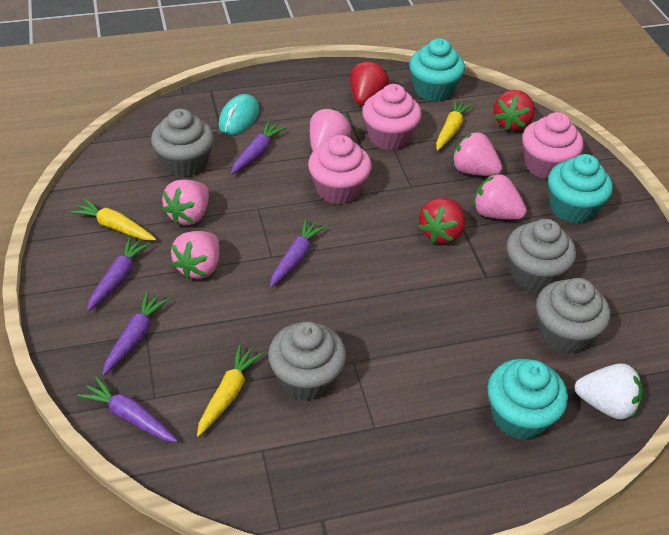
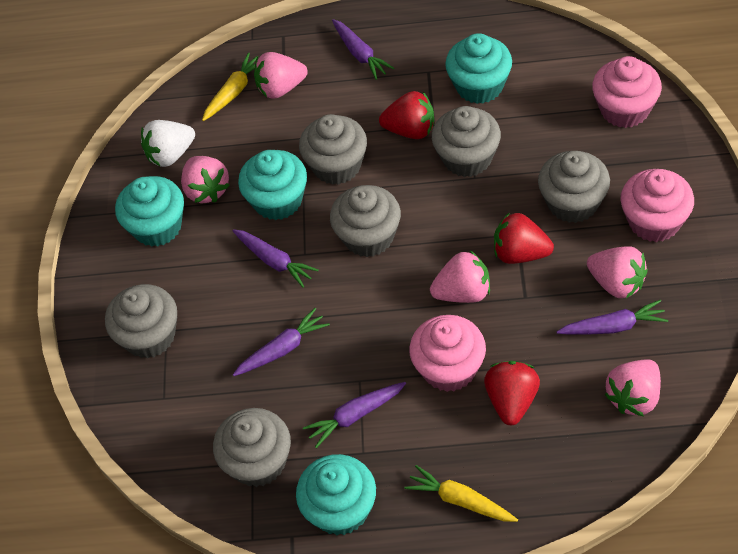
grey cupcake: [151,109,214,177] [268,321,346,401] [507,219,576,292] [536,278,610,354] = 4 -> [105,284,177,358] [213,408,291,487] [299,114,367,185] [330,185,401,257] [432,106,501,177] [538,151,610,223] = 6
turquoise cupcake: [409,38,465,102] [487,359,568,440] [548,154,613,224] = 3 -> [115,176,184,247] [238,150,307,220] [296,454,376,535] [445,33,512,104] = 4
turquoise mouse: [219,94,259,135] = 1 -> none = 0
yellow carrot: [70,198,156,240] [197,345,263,437] [436,99,473,151] = 3 -> [202,52,257,121] [405,465,518,522] = 2

